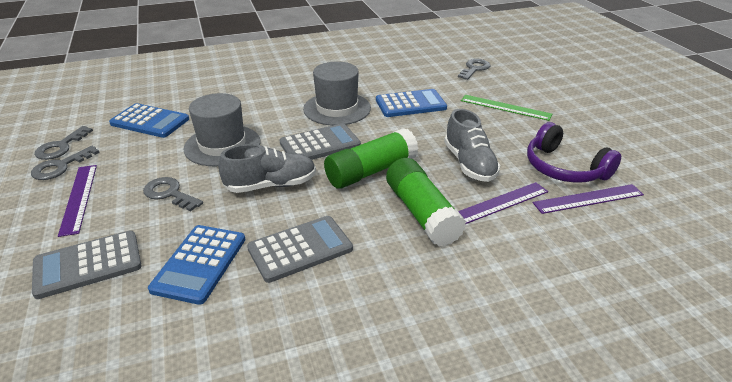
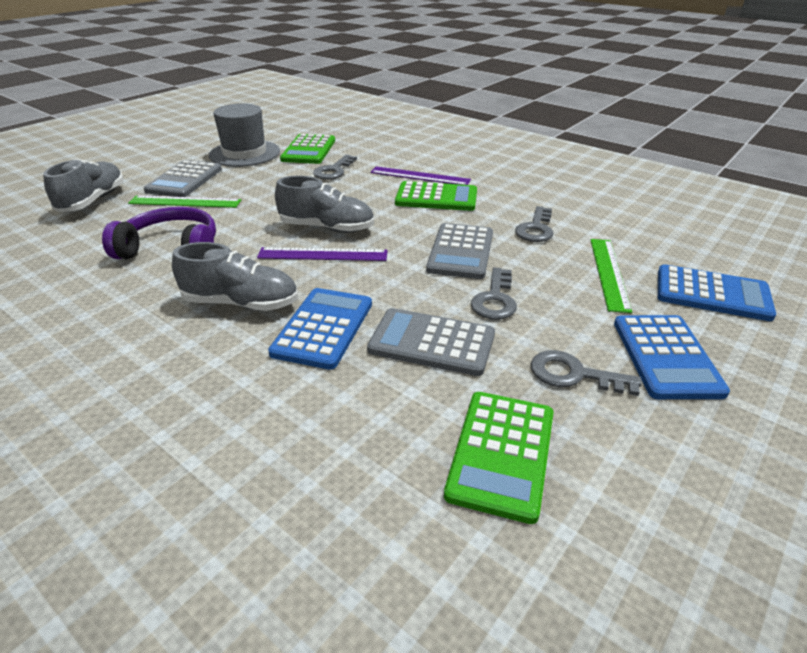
green calculator: none = 0 -> [280,134,335,164] [395,181,477,211] [444,392,554,524] = 3
green glue stick: [324,128,419,189] [386,158,466,246] = 2 -> none = 0
green ruler: [461,95,552,121] = 1 -> [128,196,241,208] [591,239,632,313] = 2
grey hat: [183,93,260,166] [303,61,371,126] = 2 -> [209,103,280,167] = 1
grey shoe: [218,144,316,193] [444,109,500,182] = 2 -> [43,159,124,212] [172,242,298,311] [275,176,374,233] = 3
purple ruler: [58,165,97,237] [458,182,548,224] [533,184,644,214] = 3 -> [257,247,388,261] [370,166,471,185] = 2

